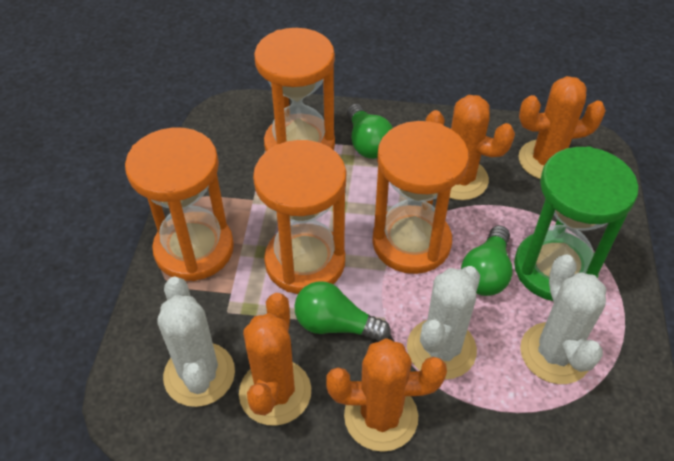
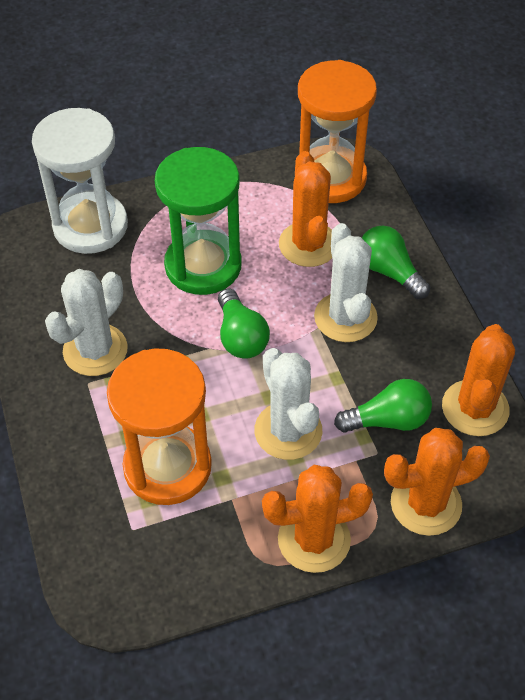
orange hourglass: [125,128,234,281] [253,140,346,294] [254,28,335,151] [372,121,469,274] = 4 -> [107,348,212,505] [298,60,377,203] = 2
white hourglass: none = 0 -> [32,108,128,254] = 1

